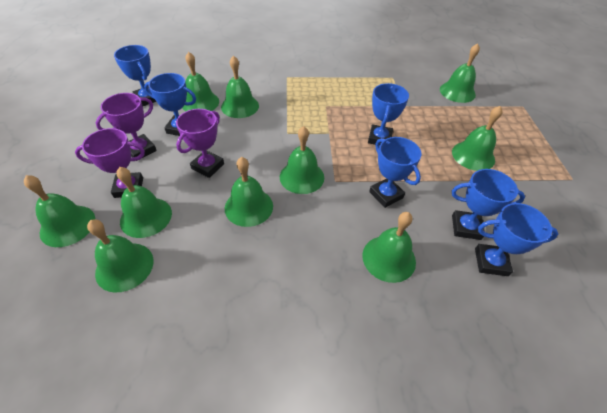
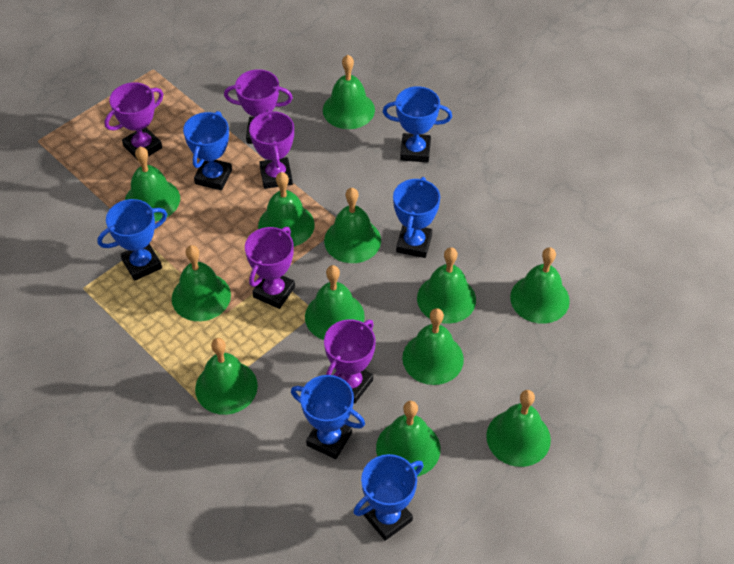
green bell: [24,175,95,247] [87,219,154,293] [116,167,172,238] [182,52,219,111] [221,55,259,118] [225,157,273,227] [280,126,324,194] [362,212,416,283] [440,43,480,103] [452,106,502,171] = 10 -> [125,147,180,222] [172,245,231,321] [195,338,258,415] [258,172,315,247] [305,265,365,340] [323,55,375,129] [324,188,381,263] [376,401,440,477] [402,308,464,385] [417,247,476,324] [486,390,551,467] [510,247,570,324] = 12
purple trophy: [75,128,145,198] [96,93,157,158] [176,109,224,178] = 3 -> [104,82,163,159] [224,69,293,144] [245,227,295,309] [249,110,294,189] [324,319,376,403] = 5

